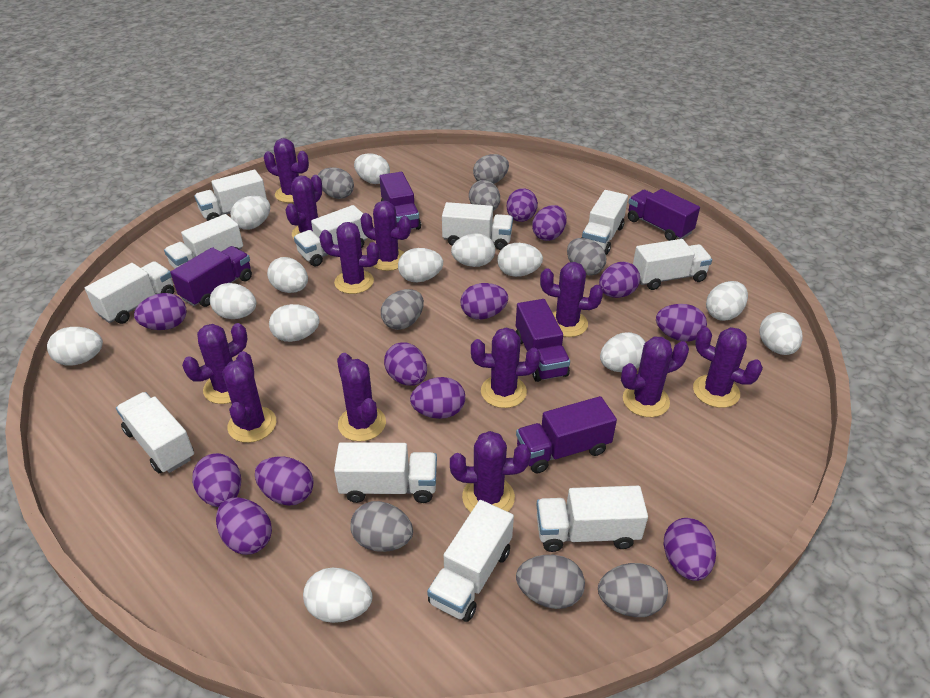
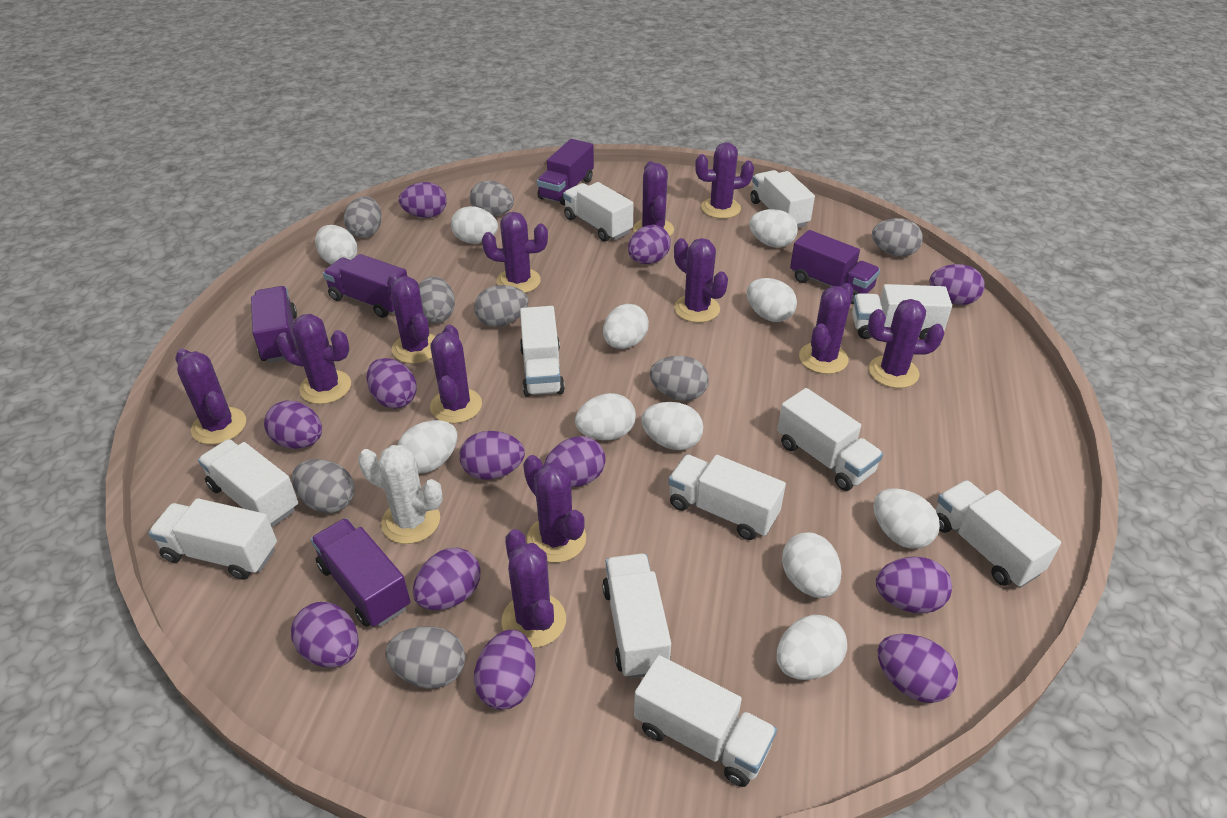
white cactus: none = 0 -> [358,445,443,544] = 1
white egg: [47,327,103,366] [210,283,256,319] [230,196,270,230] [267,257,308,293] [269,304,319,342] [303,568,372,623] [354,153,390,184] [398,248,443,282] [451,233,495,267] [497,243,543,277] [600,332,646,372] [706,281,748,321] [759,312,803,355] = 13 -> [315,225,357,265] [398,420,458,473] [451,206,498,244] [575,393,636,440] [603,304,649,349] [641,402,703,450] [747,278,797,322] [749,209,798,248] [776,615,847,680] [782,532,842,598] [873,488,940,549] = 11

